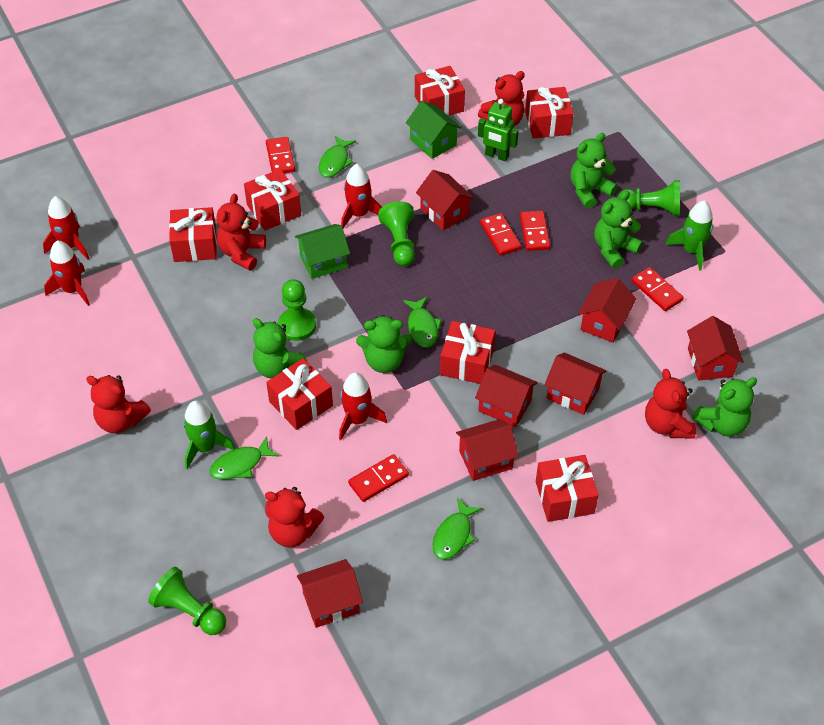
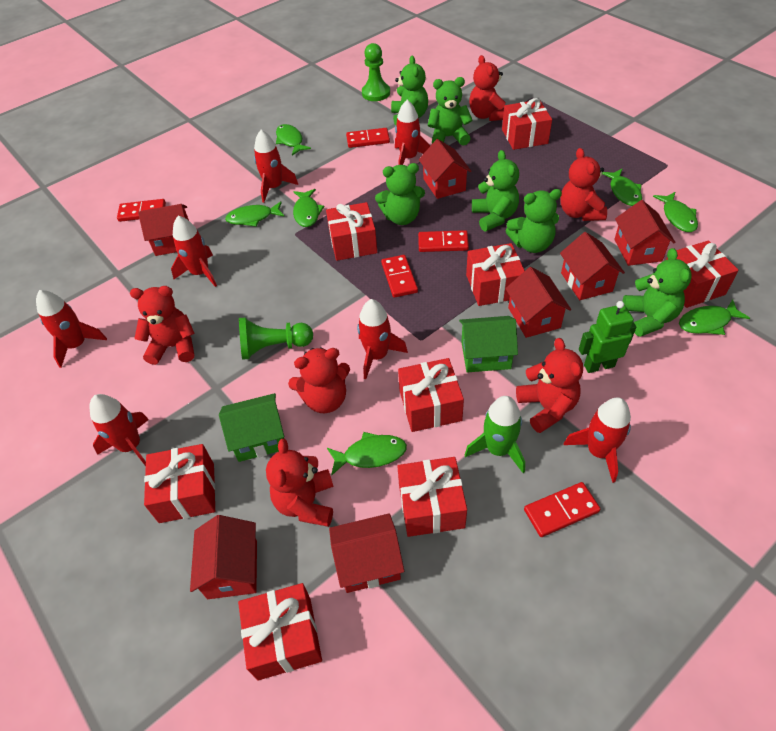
green fish: [210,436,279,480] [319,136,356,177] [403,297,442,348] [433,498,482,560] = 4 -> [225,201,285,227] [276,124,311,155] [293,189,325,227] [327,432,407,476] [602,168,642,206] [653,192,698,232] [679,299,750,335] = 7
green pawn: [148,567,226,635] [278,279,316,341] [378,201,415,266] [618,180,680,216] = 4 -> [239,317,313,360] [362,43,390,101] = 2
green rocket: [183,400,235,469] [666,200,713,271] = 2 -> [465,396,525,473] = 1
green teddy bear: [252,318,307,378] [356,315,412,373] [570,133,618,209] [594,191,643,269] [692,377,757,437] = 5 -> [375,163,425,225] [391,56,428,126] [427,77,473,146] [472,150,519,231] [506,189,562,253] [623,248,692,337] = 6
red gift: [169,207,217,262] [244,169,301,231] [266,358,333,430] [415,66,465,116] [440,321,495,384] [525,87,574,139] [536,455,599,522] = 7 -> [144,444,215,523] [238,583,322,681] [326,202,377,261] [397,457,467,537] [398,358,464,432] [466,243,525,306] [502,98,552,150] [666,240,739,308] = 8
red rocket: [43,196,89,259] [44,241,90,306] [339,372,387,440] [341,164,382,228] = 4 -> [36,290,107,368] [89,394,149,466] [171,216,217,287] [254,130,298,203] [357,299,408,379] [395,100,431,165] [564,397,631,483] = 7
red teddy bear: [86,375,151,433] [217,194,266,271] [265,487,324,548] [478,71,525,126] [645,369,696,438] = 5 -> [130,286,195,365] [266,439,333,527] [288,347,350,413] [469,55,506,121] [516,338,583,433] [560,148,607,221] = 6

